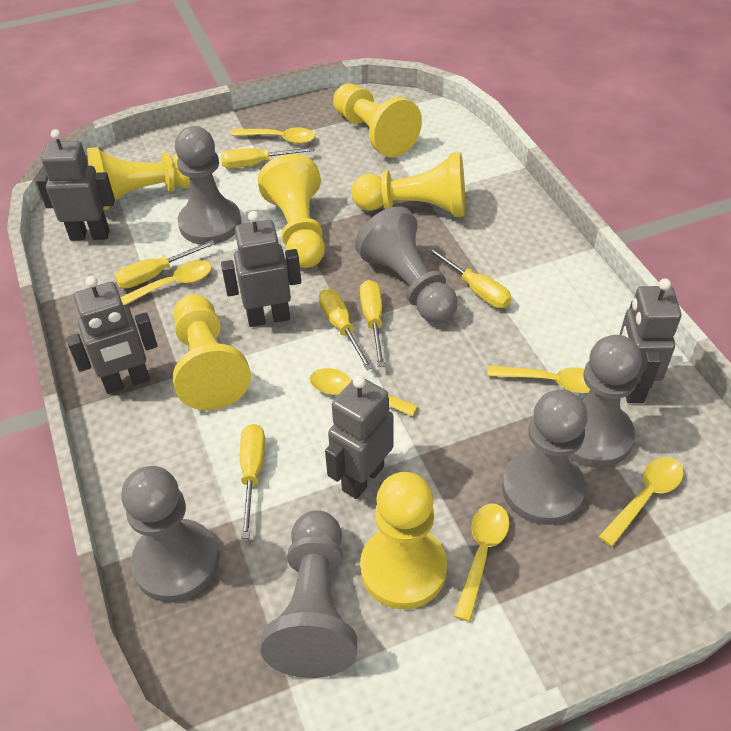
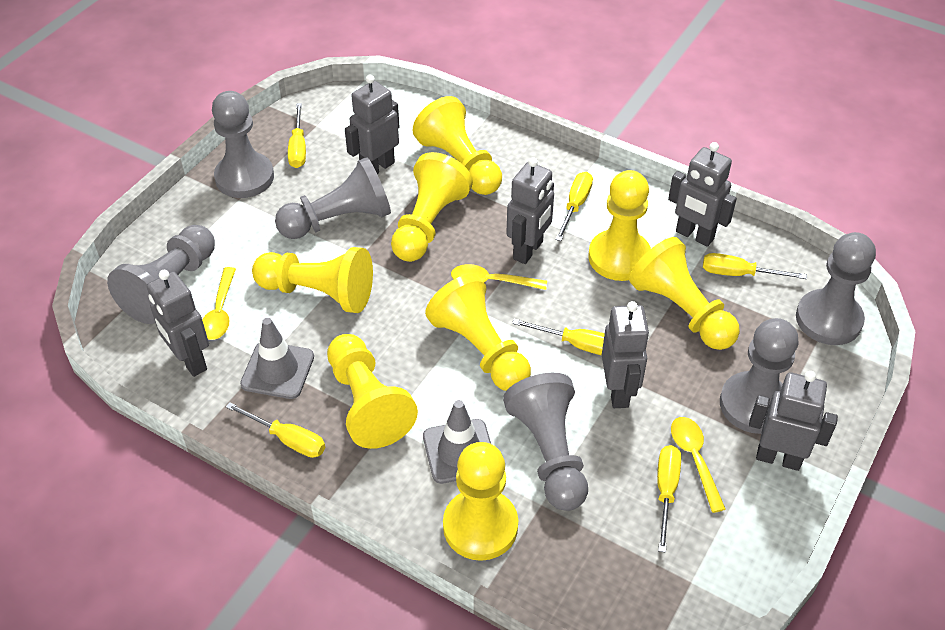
grey robot: [36,129,115,241] [66,276,157,394] [221,211,301,327] [325,375,394,499] [619,278,681,403] = 5 -> [147,270,209,377] [345,75,399,174] [506,157,554,264] [602,301,650,408] [668,142,737,247] [749,371,838,471] = 6
grey traffic cone: none = 0 -> [240,318,314,399] [423,400,491,484] = 2
yellow pawn: [87,147,190,210] [173,294,251,411] [258,154,325,268] [333,84,422,157] [351,152,465,217] [360,472,447,610] = 6 -> [252,247,373,313] [327,334,418,449] [391,152,473,262] [413,96,502,195] [425,274,531,391] [443,442,518,561] [588,170,651,281] [629,237,740,350] = 8
yellow spoon: [120,260,212,305] [231,127,315,144] [310,368,418,416] [454,504,510,622] [487,365,590,393] [598,457,684,547] = 6 -> [202,267,236,340] [451,264,547,290] [671,417,726,513] = 3

